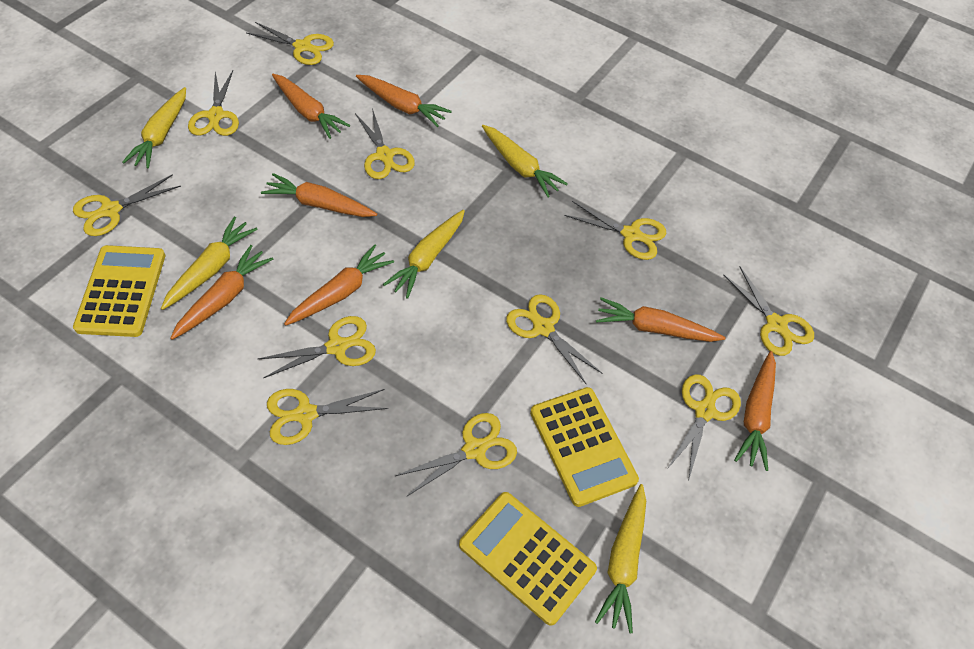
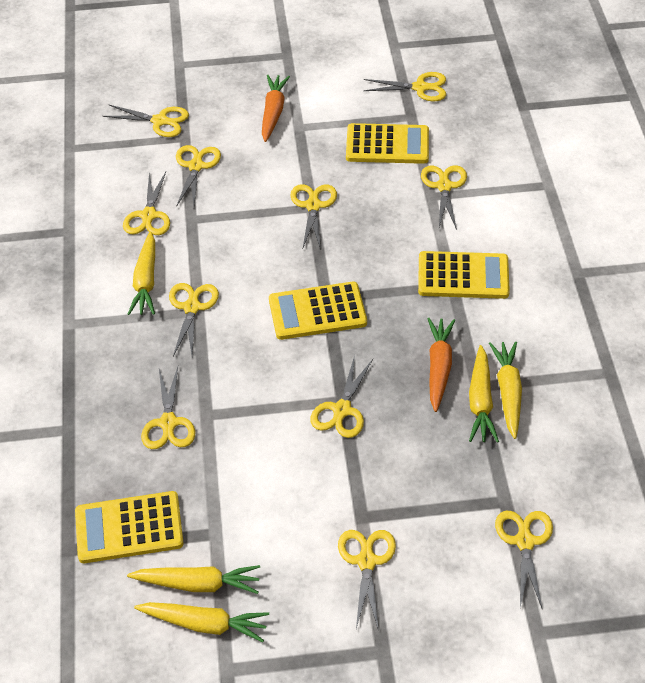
orange carrot: [171,245,273,340] [261,173,377,217] [272,74,350,139] [284,244,394,326] [356,75,452,127] [596,297,726,342] [734,351,776,471] = 7 -> [262,75,290,142] [428,318,455,412] = 2
yellow calculator: [73,245,165,337] [459,492,597,626] [530,387,639,507] = 3 -> [75,491,184,563] [269,282,367,340] [346,123,429,164] [418,251,510,299] = 4

